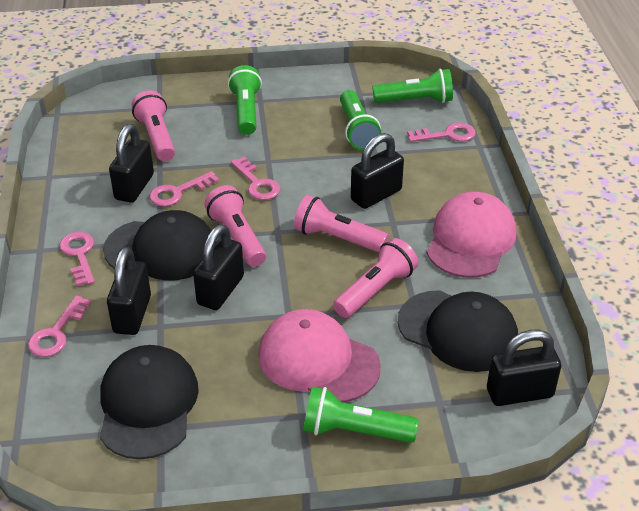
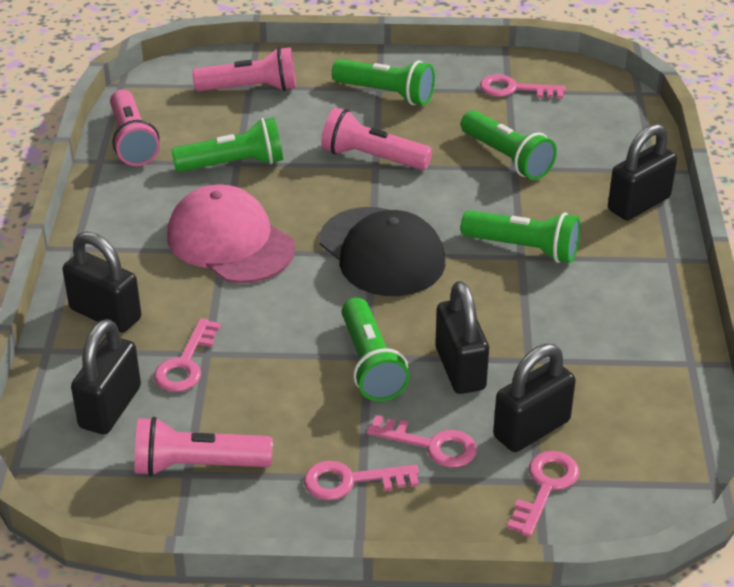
black cap: [100,345,199,459] [103,210,211,280] [398,290,518,372] = 3 -> [319,207,445,296] = 1
green flashlight: [228,65,262,135] [303,386,419,443] [340,90,381,150] [373,69,453,103] = 4 -> [171,118,283,172] [332,59,435,105] [341,298,410,402] [461,111,557,180] [461,210,581,263] = 5
pink cap: [258,309,381,403] [427,192,516,278] = 2 -> [167,184,295,283] = 1

